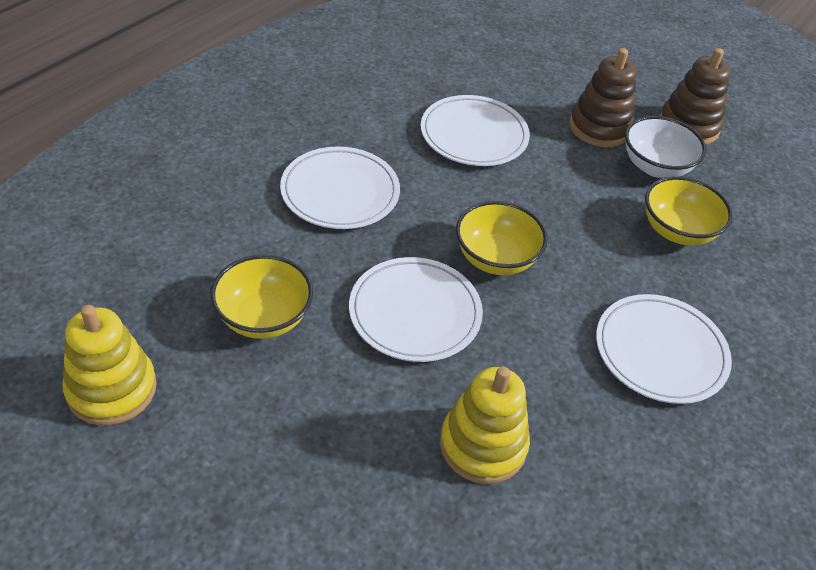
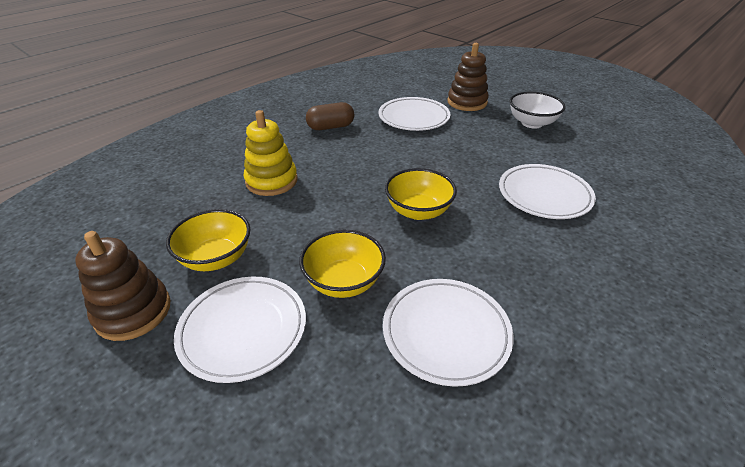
brown capsule: none = 0 -> [306,102,354,130] = 1
yellow stacking toy: [62,305,157,425] [440,367,530,484] = 2 -> [244,110,298,196] = 1

